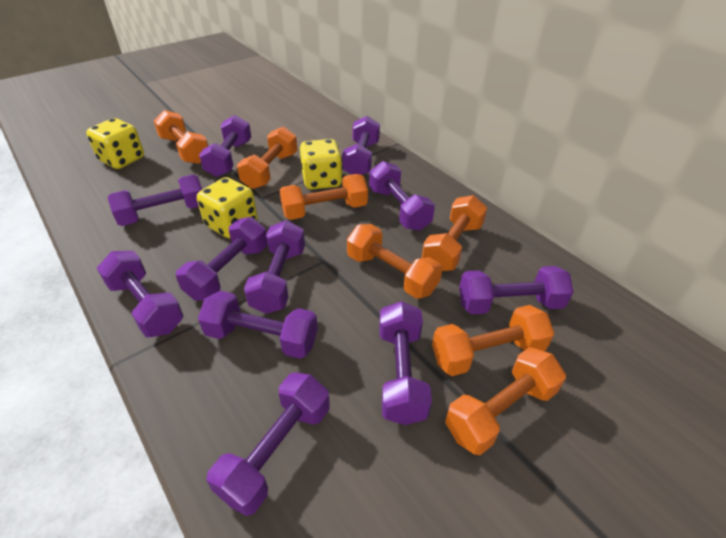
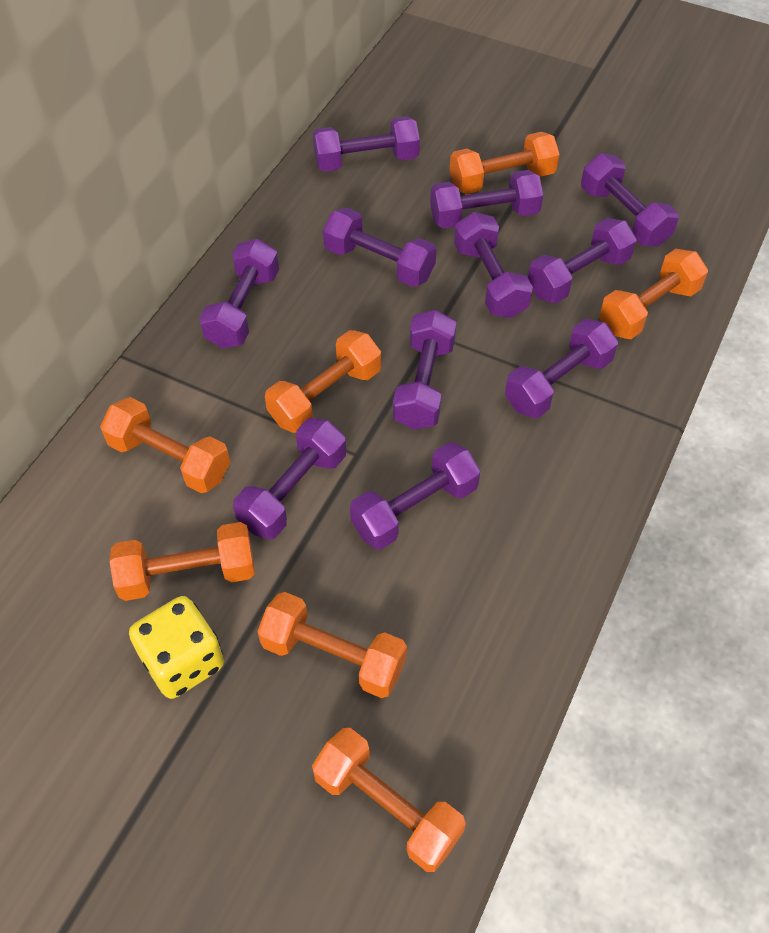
yellow dice: [86,118,144,169] [197,177,257,238] [300,139,343,190] = 3 -> [129,596,224,699] = 1

